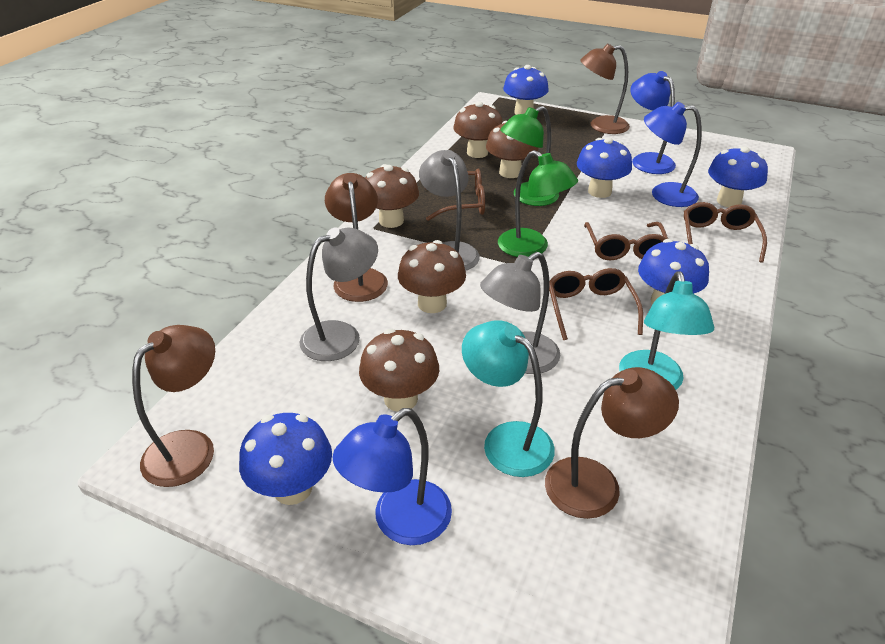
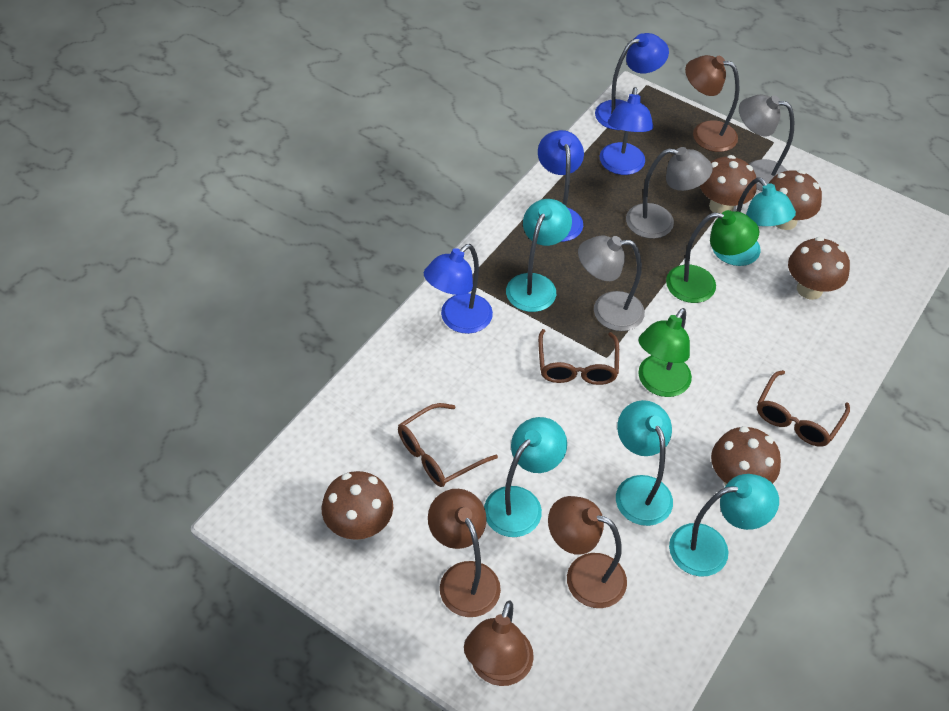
blue lamp: [332,408,452,545] [630,71,676,174] [644,102,702,207] = 3 -> [424,244,493,334] [538,130,584,242] [595,33,669,130] [600,87,653,175] = 4
blue mushroom: [239,413,332,505] [503,65,549,115] [577,138,632,198] [638,239,709,305] [708,147,768,207] = 5 -> none = 0
brown glasses: [424,169,485,221] [549,268,643,340] [584,222,668,260] [684,202,767,263] = 4 -> [398,403,498,487] [538,329,619,385] [757,370,850,446] = 3
turquoise lamp: [462,321,555,477] [619,271,714,390] = 2 -> [484,417,567,537] [506,199,572,312] [616,400,673,526] [669,474,779,577] [712,178,796,266] = 5

